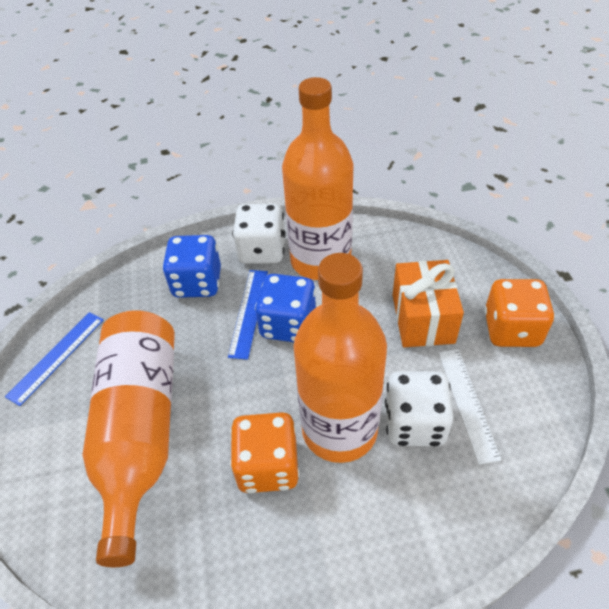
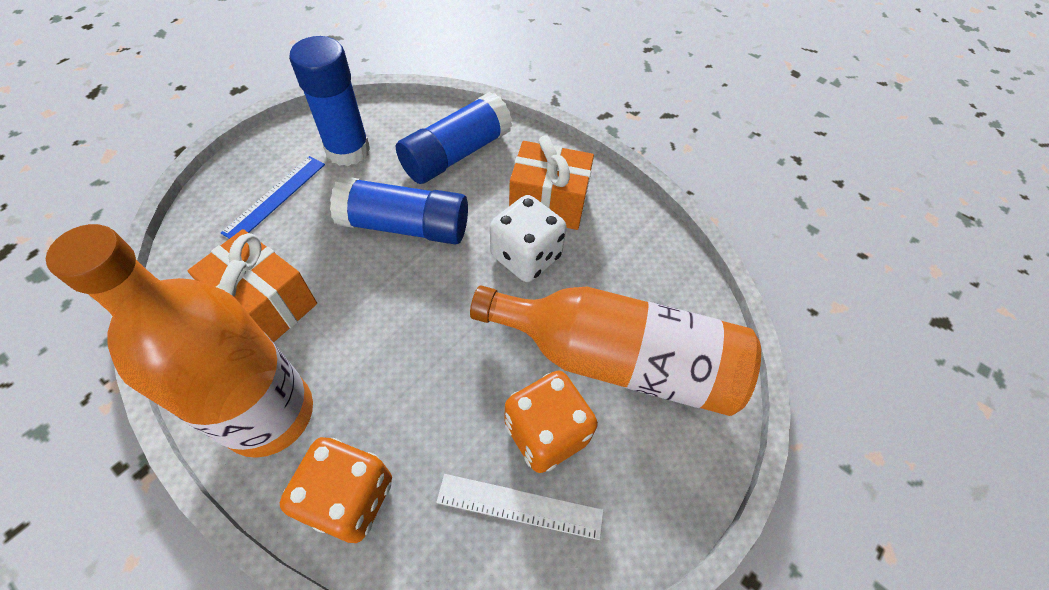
blue dice: [162,235,221,298] [255,274,316,342] = 2 -> none = 0
blue glue stick: none = 0 -> [289,36,370,166] [330,176,468,244] [396,92,512,184] = 3
blue ruler: [5,312,104,406] [228,270,268,360] = 2 -> [221,156,325,239] = 1
orange bottle: [82,310,175,567] [282,77,353,280] [293,253,387,463] = 3 -> [46,224,313,458] [470,286,761,416] = 2
orange gift: [393,260,464,347] = 1 -> [187,229,317,343] [509,135,594,230] = 2
white dice: [232,204,285,264] [385,371,454,447] = 2 -> [490,195,567,282] = 1

